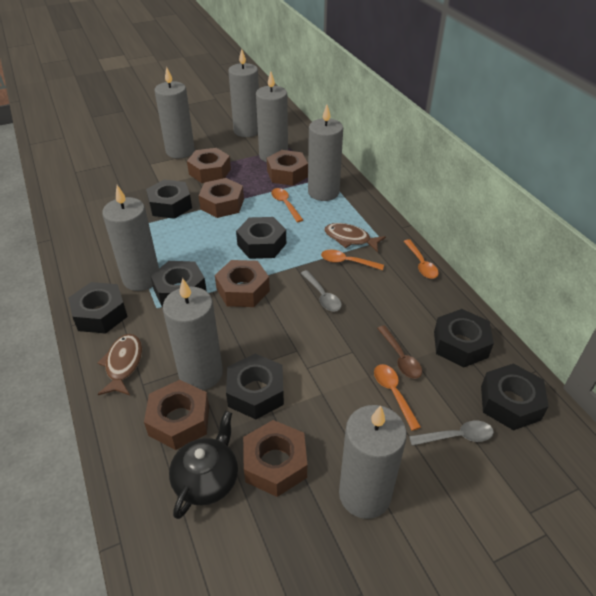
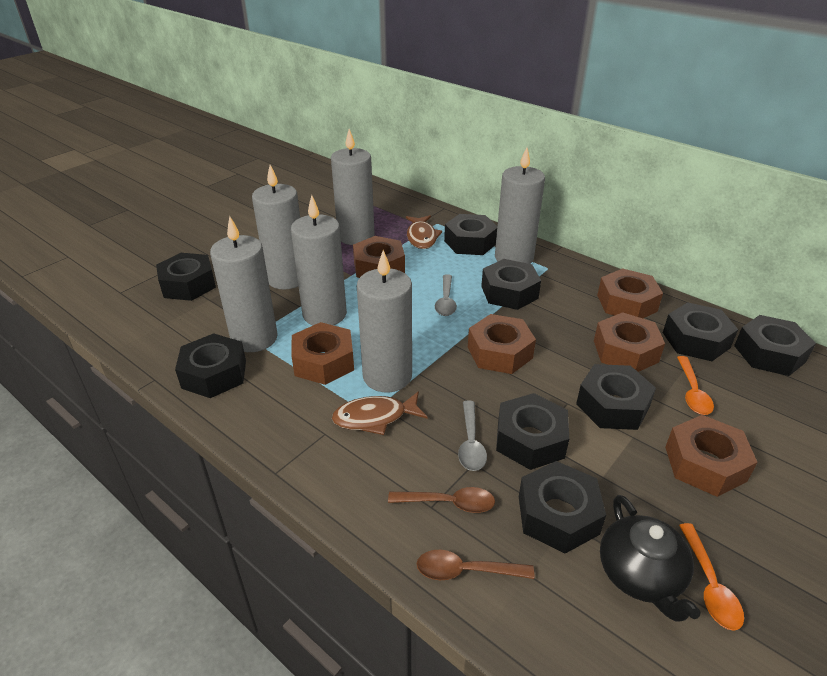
black nut: [68,282,128,334] [146,180,192,219] [150,261,207,307] [226,354,284,419] [236,217,286,259] [434,309,494,368] [481,363,549,430] = 7 -> [156,253,216,301] [175,333,246,398] [444,214,497,255] [481,259,541,310] [496,393,569,470] [519,461,606,554] [576,364,656,430] [663,302,738,361] [734,315,816,376] = 9
brown spoon: [377,325,422,379] = 1 -> [388,487,495,513] [417,550,534,580] = 2
grey candle: [102,185,159,291] [155,67,195,159] [163,278,223,390] [228,49,259,137] [256,71,288,162] [308,105,343,201] [339,405,407,519] = 7 -> [210,216,278,352] [252,165,300,290] [291,195,347,326] [331,129,375,245] [357,250,412,392] [495,147,545,264] = 6
orange spoon: [271,188,303,223] [321,250,384,270] [374,364,421,431] [404,239,439,279] = 4 -> [677,356,714,415] [679,523,744,631] = 2

